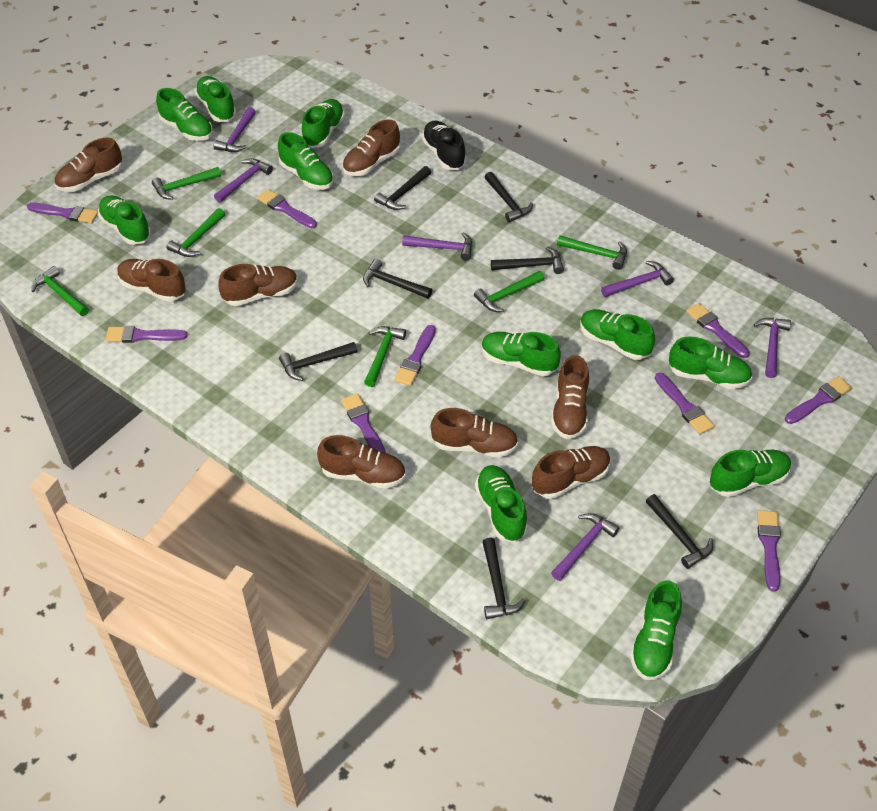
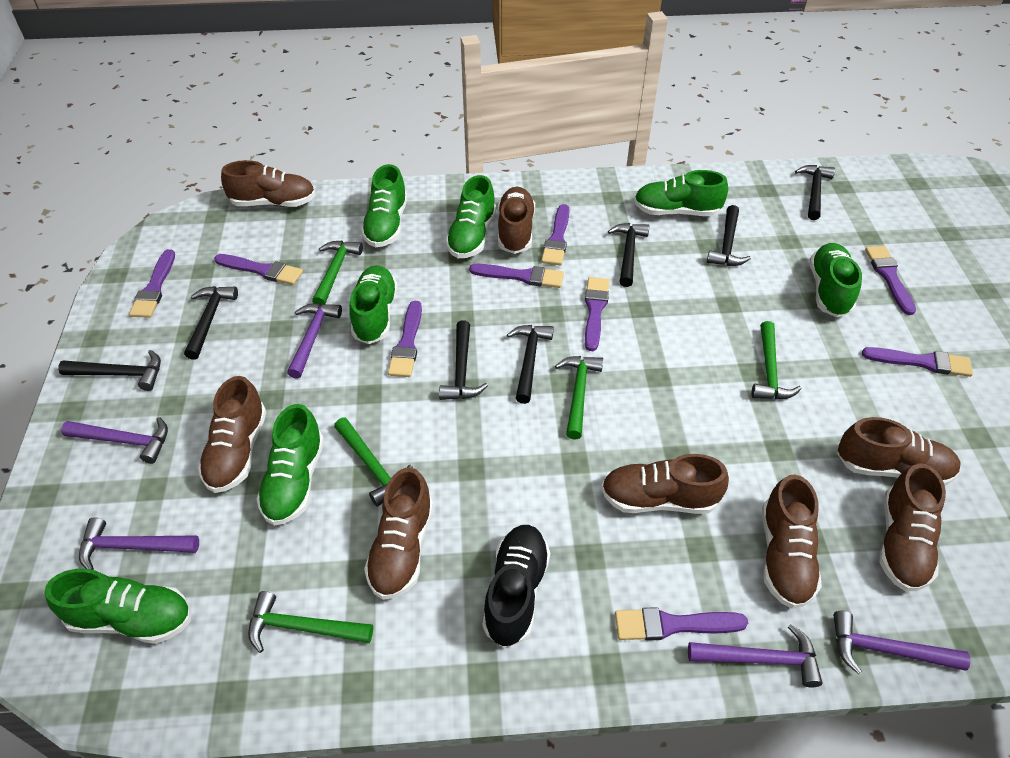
green hammer: [32,266,89,316] [152,167,221,200] [166,208,225,257] [364,326,406,387] [474,271,544,312] [557,235,627,270] = 6 -> [248,591,373,653] [312,241,363,305] [334,417,412,507] [555,356,603,440] [752,321,801,400] = 5
green shoe: [98,196,151,245] [156,88,213,141] [195,76,236,122] [278,132,334,190] [301,99,345,148] [475,465,528,542] [481,332,561,376] [580,309,655,360] [630,580,682,680] [669,337,752,389] [710,450,791,497] = 11 -> [45,569,191,644] [257,404,324,526] [350,265,398,344] [361,164,407,247] [445,175,496,258] [634,170,728,216] [810,243,862,317] = 7
purple hammer: [214,107,256,152] [214,158,273,203] [402,233,472,261] [551,513,620,581] [601,261,674,297] [753,318,791,378] = 6 -> [61,417,168,464] [79,517,199,570] [287,303,342,379] [688,624,823,688] [833,611,971,674] = 5

